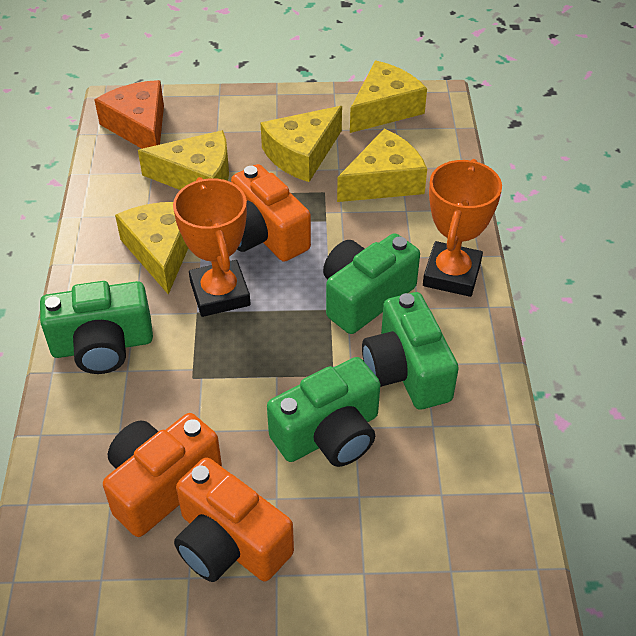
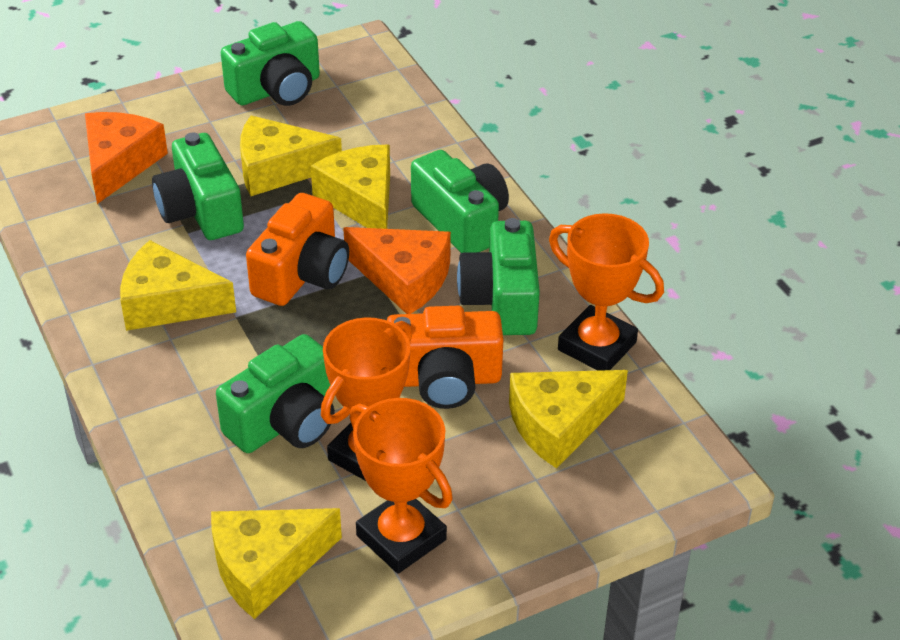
green camera: [40,281,153,374] [267,357,380,467] [323,233,420,334] [362,292,459,409] = 4 -> [152,132,244,240] [216,334,335,453] [221,21,320,106] [411,150,509,253] [457,218,540,335] = 5
orange camera: [103,413,222,537] [174,457,294,582] [231,164,311,262] = 3 -> [246,193,349,306] [387,306,503,409] = 2
orange cheese: [94,80,164,149] = 1 -> [85,112,168,204] [343,227,451,314] = 2
orange trophy: [173,177,250,317] [423,159,502,297] = 2 -> [321,317,412,481] [349,398,453,574] [549,213,664,371] = 3

